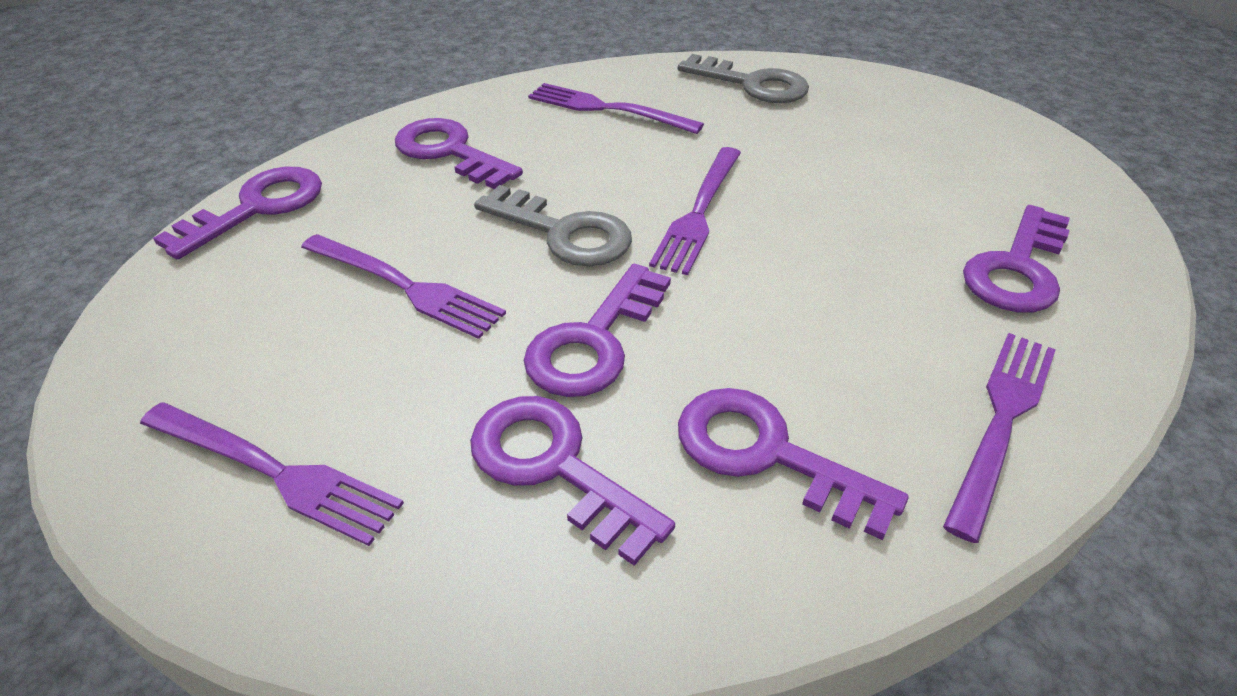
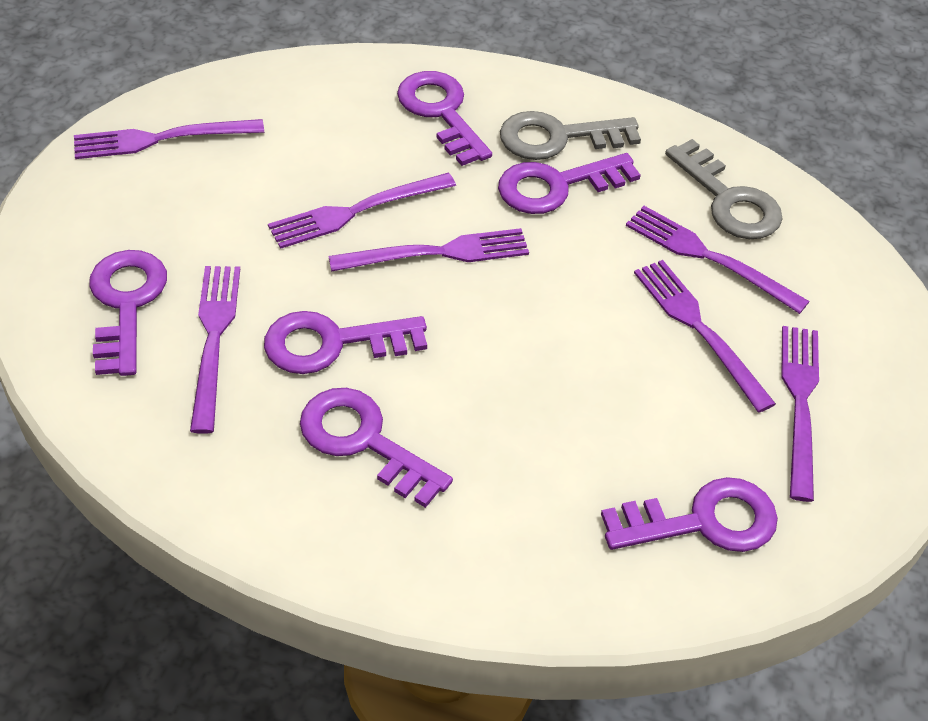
purple fork: [140,402,404,546] [301,234,506,339] [528,83,704,134] [649,147,741,275] [943,333,1056,543] = 5 -> [74,119,264,159] [190,266,240,434] [268,172,456,249] [328,228,529,272] [626,206,810,314] [634,260,776,413] [782,326,819,502] = 7

